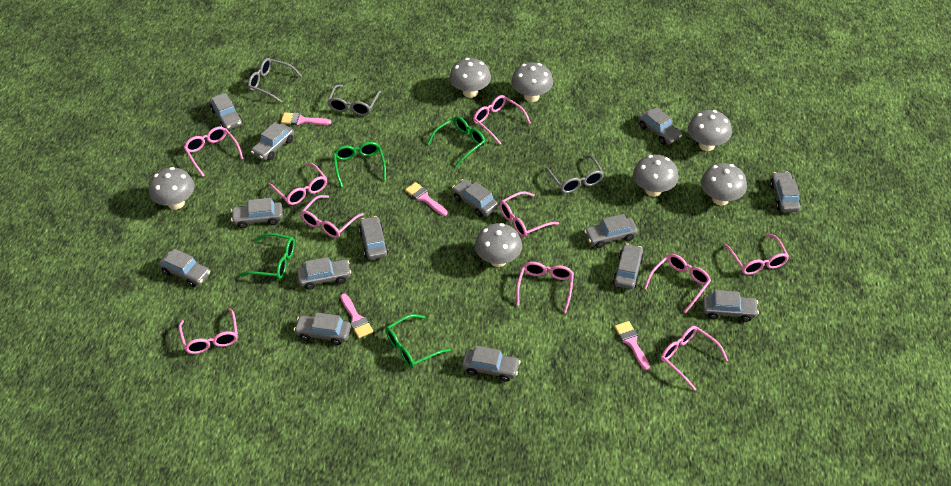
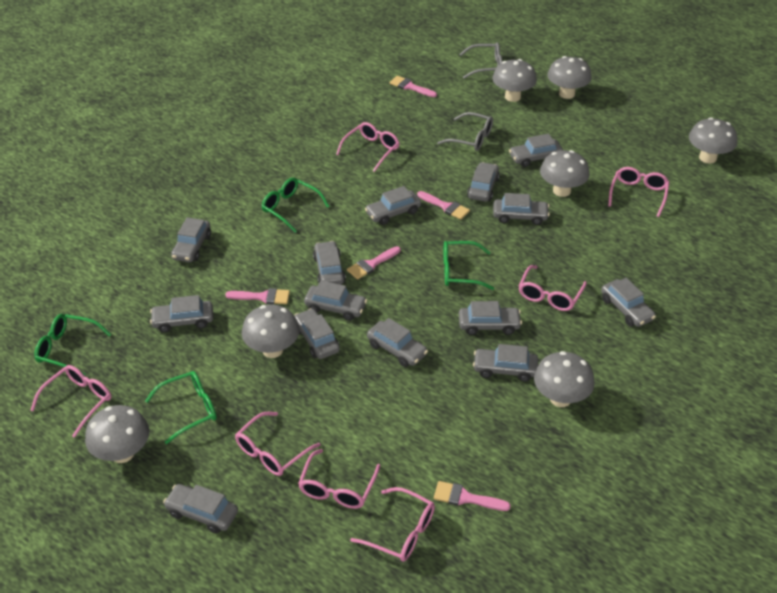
grey glasses: [248,58,302,103] [328,85,381,116] [545,155,604,193] = 3 -> [437,112,493,151] [459,42,502,79] = 2
pink brush: [281,112,331,125] [340,293,373,338] [405,182,447,216] [614,321,650,370] = 4 -> [225,288,290,304] [347,246,400,280] [390,76,437,97] [417,191,470,220] [434,481,511,511] = 5
pink glasses: [178,308,238,354] [184,127,243,177] [268,163,327,205] [301,195,364,238] [473,95,531,144] [499,191,559,237] [516,262,574,313] [644,254,711,313] [661,326,728,391] [724,234,789,275] = 10 -> [30,365,111,438] [235,412,321,476] [298,449,380,509] [336,122,399,172] [350,487,435,562] [519,265,587,311] [608,167,669,217] = 7

